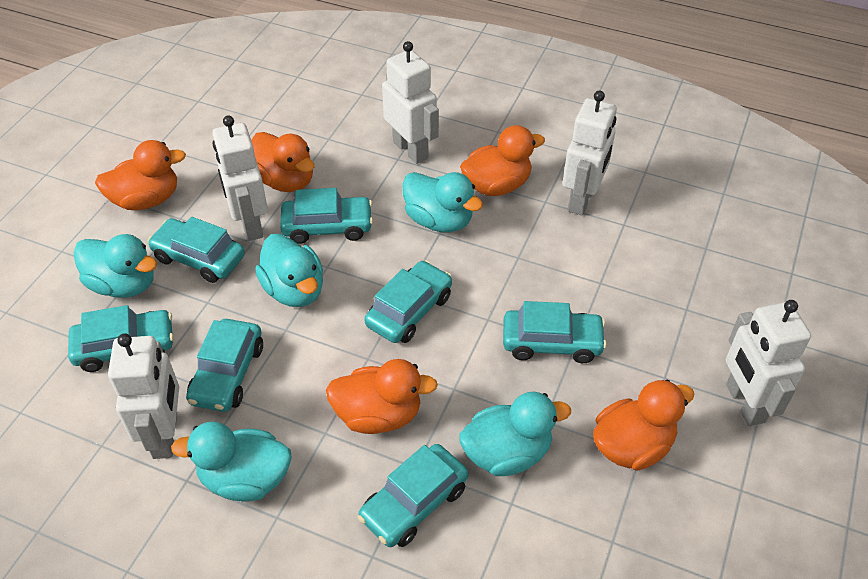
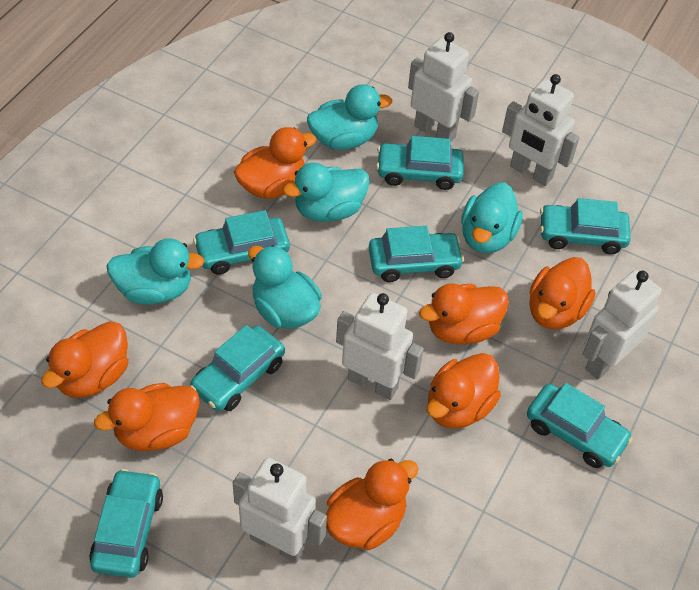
orange duck: [95,140,186,210] [251,132,314,192] [326,359,438,434] [460,125,545,196] [593,380,694,471] = 5 -> [41,321,129,398] [94,383,199,451] [234,127,317,199] [325,459,419,550] [419,283,509,344] [427,353,501,429] [529,257,596,329] = 7

